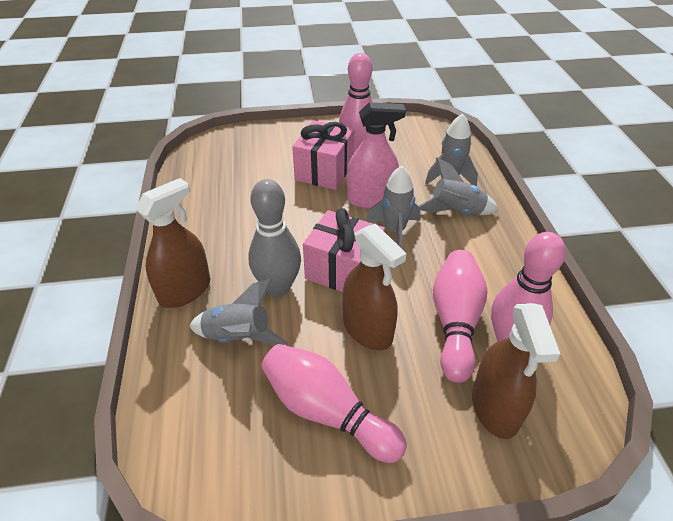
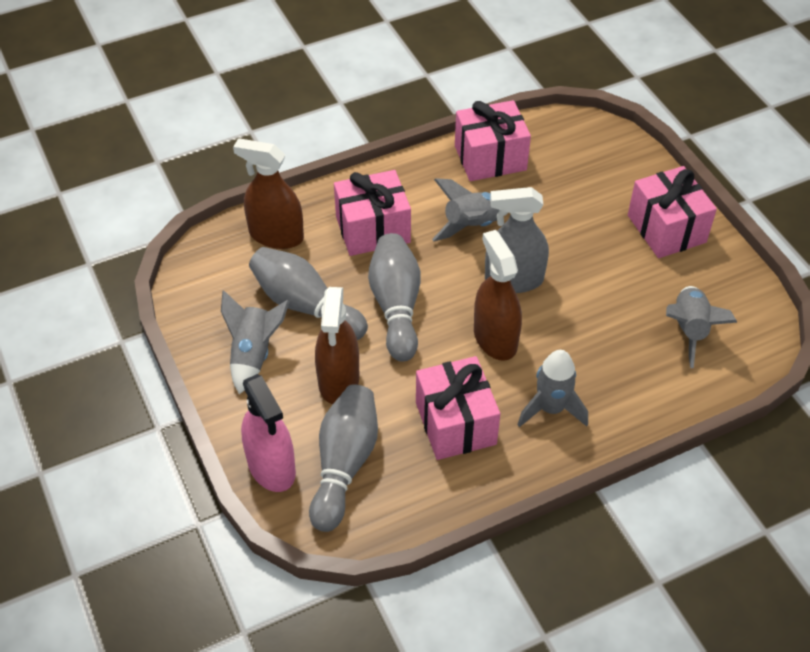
grey bowling pin: [248,179,301,296] = 1 -> [249,247,368,340] [309,384,378,532] [368,233,421,362] = 3
grey spray bottle: none = 0 -> [485,187,549,293] = 1
pink bowling pin: [261,344,407,463] [339,53,373,153] [433,250,487,383] [491,232,566,342] = 4 -> none = 0
pink gift: [292,120,354,190] [303,208,385,292] = 2 -> [334,170,411,256] [416,356,500,460] [455,100,531,181] [628,166,717,258] = 4

